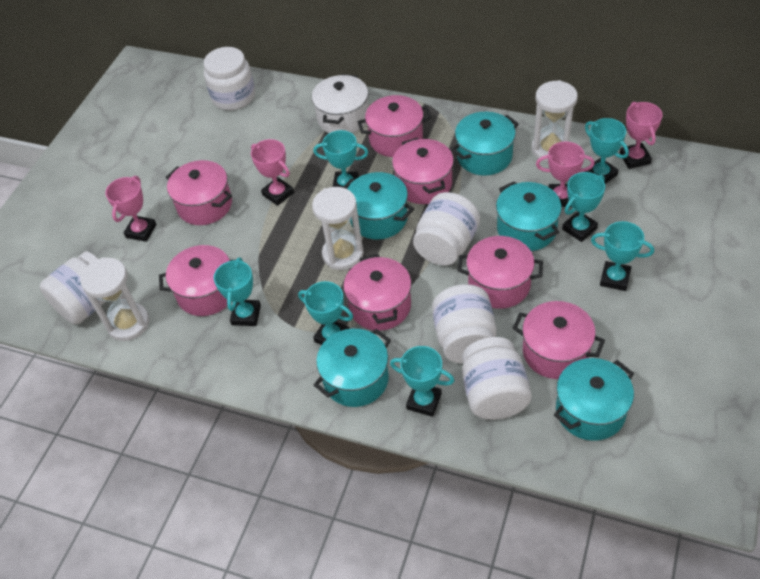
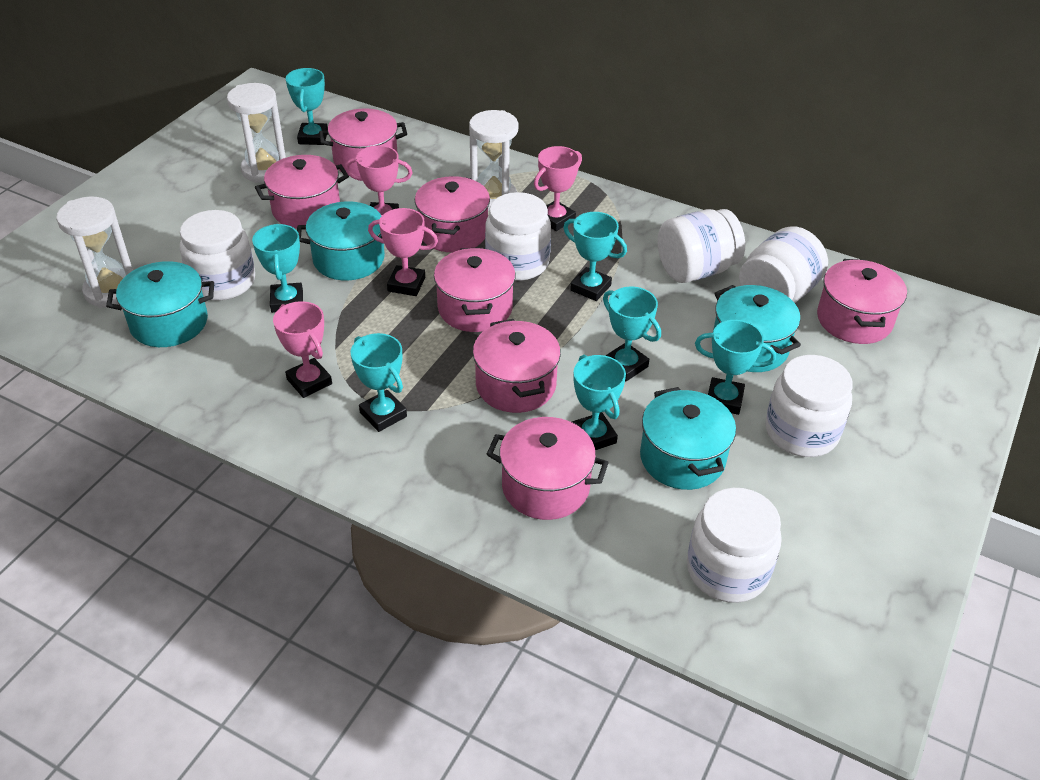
turquoise pot: [314,329,391,407] [343,172,414,240] [451,112,519,175] [496,181,562,251] [554,358,634,441] = 5 -> [106,261,214,347] [297,201,385,280] [640,387,736,490] [713,285,801,372] = 4
white jar: [40,251,106,324] [204,47,255,110] [413,192,480,266] [432,284,496,363] [462,337,532,420] = 5 -> [180,210,255,300] [485,192,551,281] [658,209,745,283] [687,488,782,603] [739,226,828,303] [765,355,853,457] = 6
white pot: [312,74,368,133] = 1 -> none = 0

